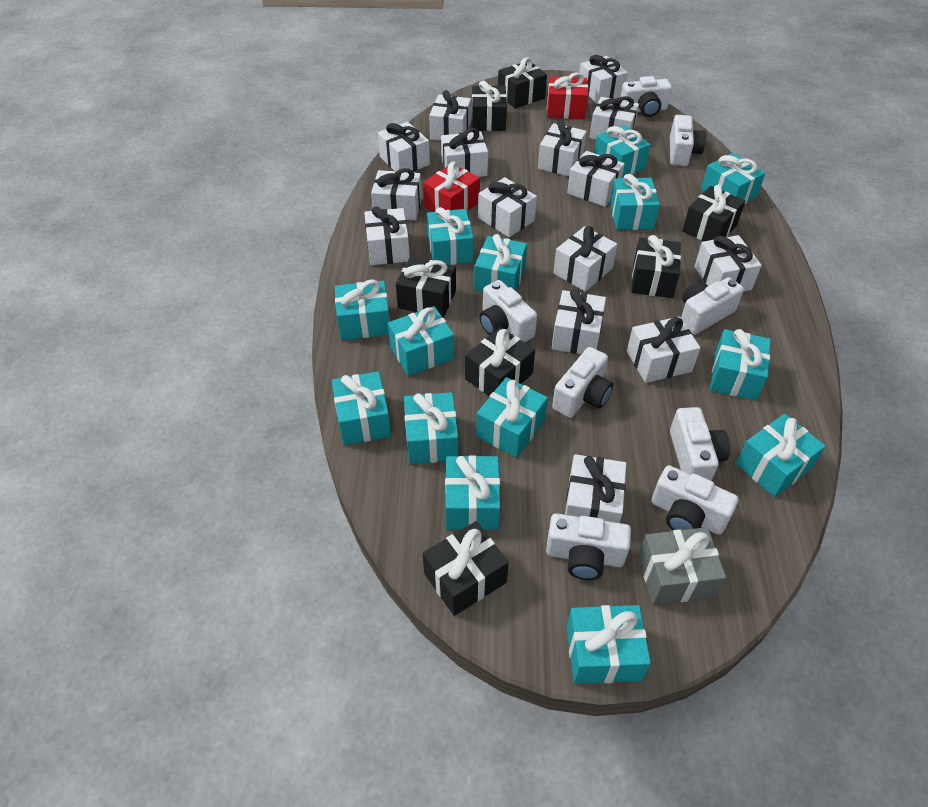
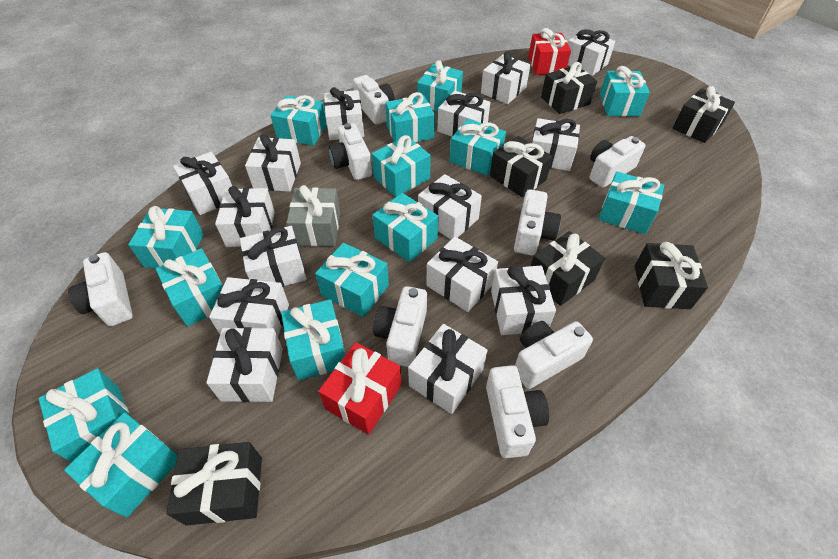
black gift: [396,257,456,318] [422,521,508,616] [465,327,535,396] [472,80,507,131] [498,57,547,108] [631,235,681,298] [682,185,745,241] = 7 -> [166,442,262,526] [490,136,553,198] [531,231,605,306] [541,62,597,114] [634,242,708,309] [672,86,735,143] = 6

